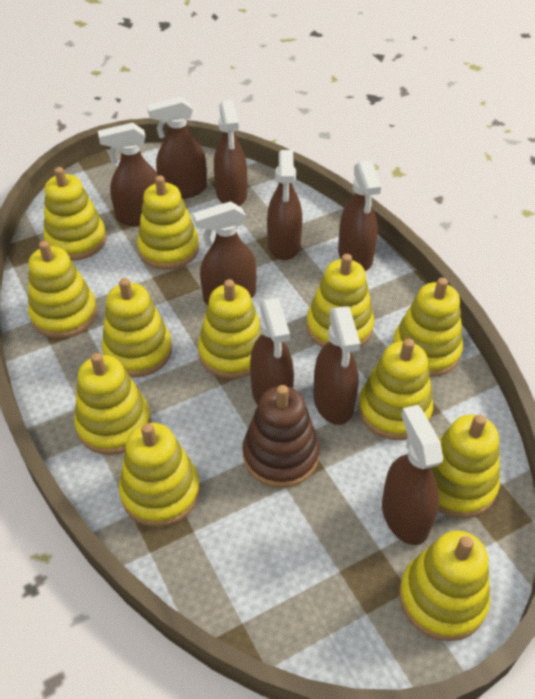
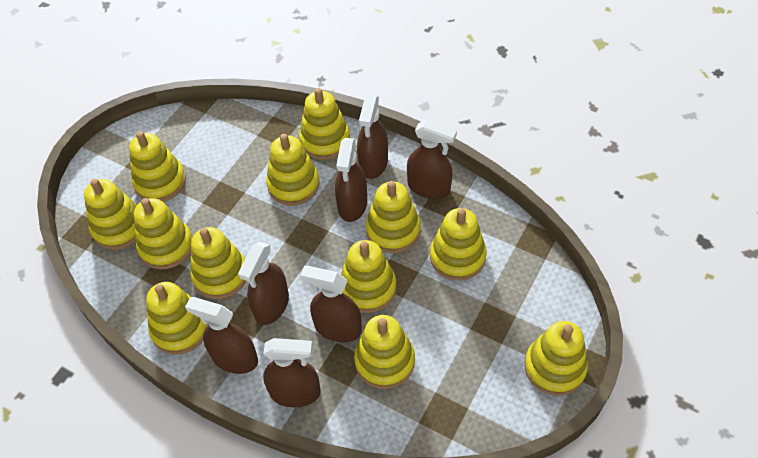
brown spray bottle: [98,123,158,226] [147,97,207,199] [193,201,257,305] [214,100,247,206] [250,298,294,405] [267,150,302,260] [313,306,360,425] [338,160,381,271] [382,405,443,545] = 9 -> [185,297,258,374] [238,242,289,325] [263,338,321,407] [300,266,362,342] [335,138,367,222] [357,95,388,179] [407,120,457,199] = 7
brown stacking toy: [243,385,320,488] = 1 -> none = 0

